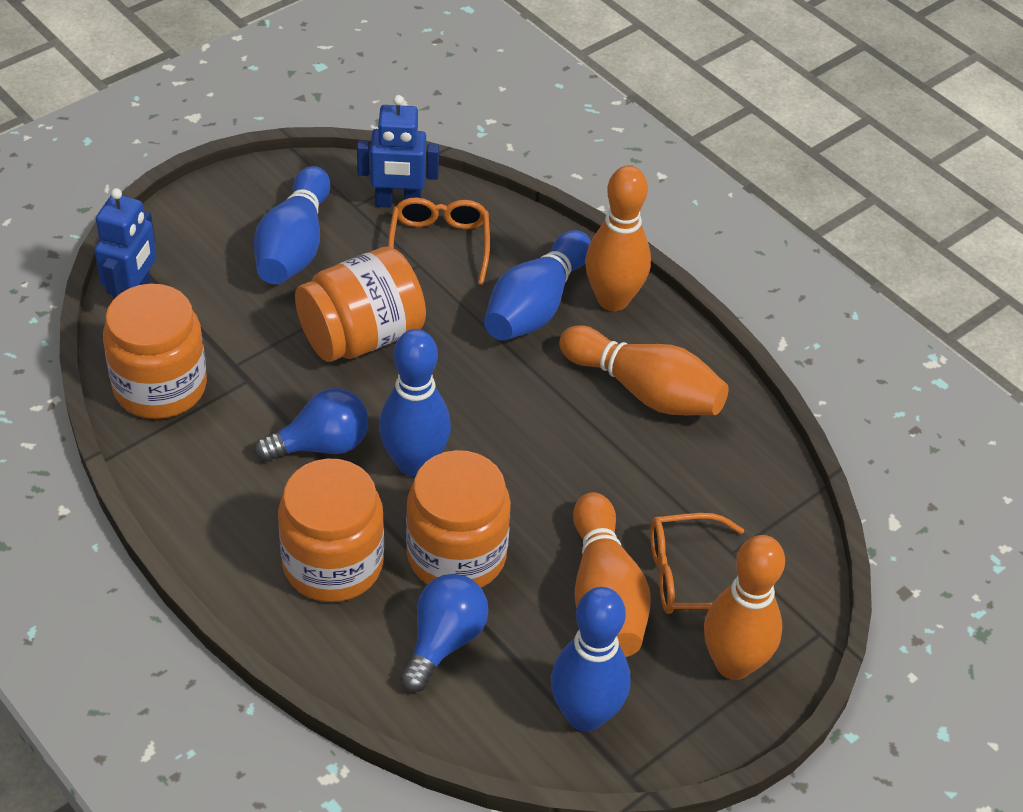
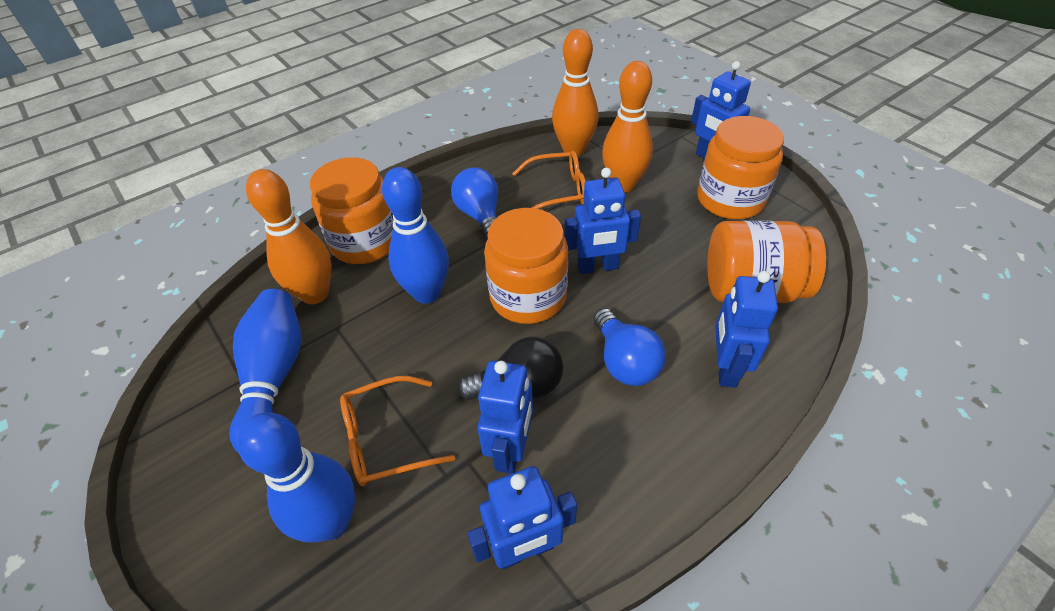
black light bulb: none = 0 -> [458,337,563,400] = 1
blue bowling pin: [254,166,330,284] [379,329,451,477] [484,230,591,341] [551,587,630,732] = 4 -> [230,289,302,453] [237,412,355,542] [382,167,449,304] = 3
blue robot: [94,188,157,299] [357,95,439,207] = 2 -> [467,466,577,569] [477,361,533,474] [565,168,641,274] [691,61,751,159] [715,271,778,388] = 5
orange bowling pin: [559,325,729,415] [573,492,651,657] [585,165,651,311] [704,535,785,680] = 4 -> [246,169,332,304] [552,29,599,156] [602,61,653,193] = 3

